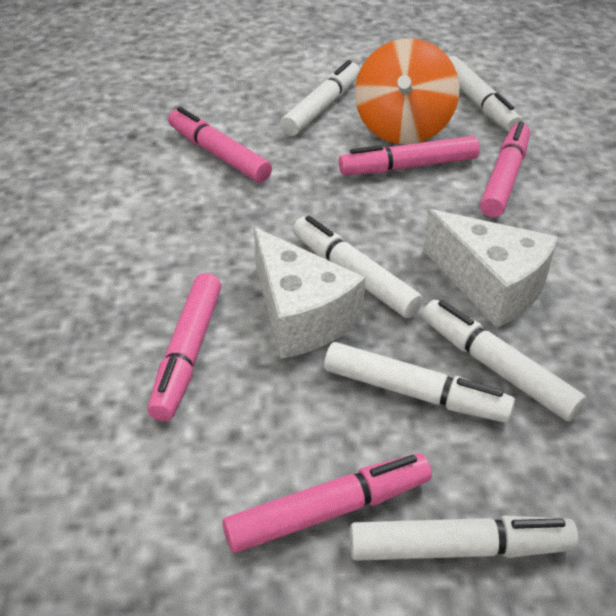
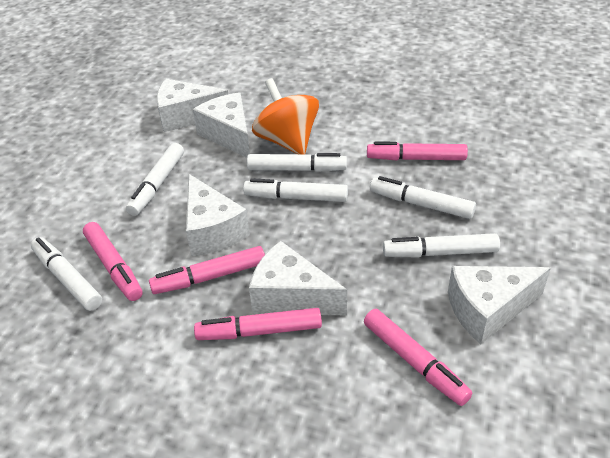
white cheese: [254,227,365,359] [423,209,558,328] = 2 -> [157,79,228,132] [186,174,250,257] [192,92,250,158] [249,241,347,315] [448,266,551,344] = 5

